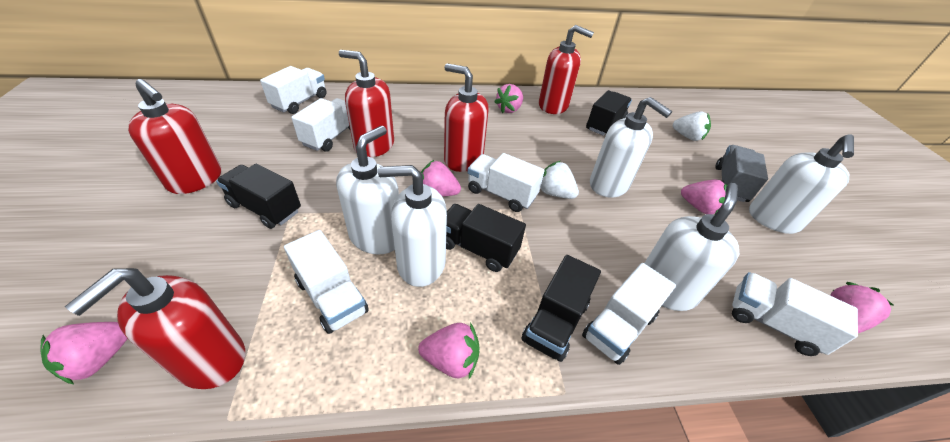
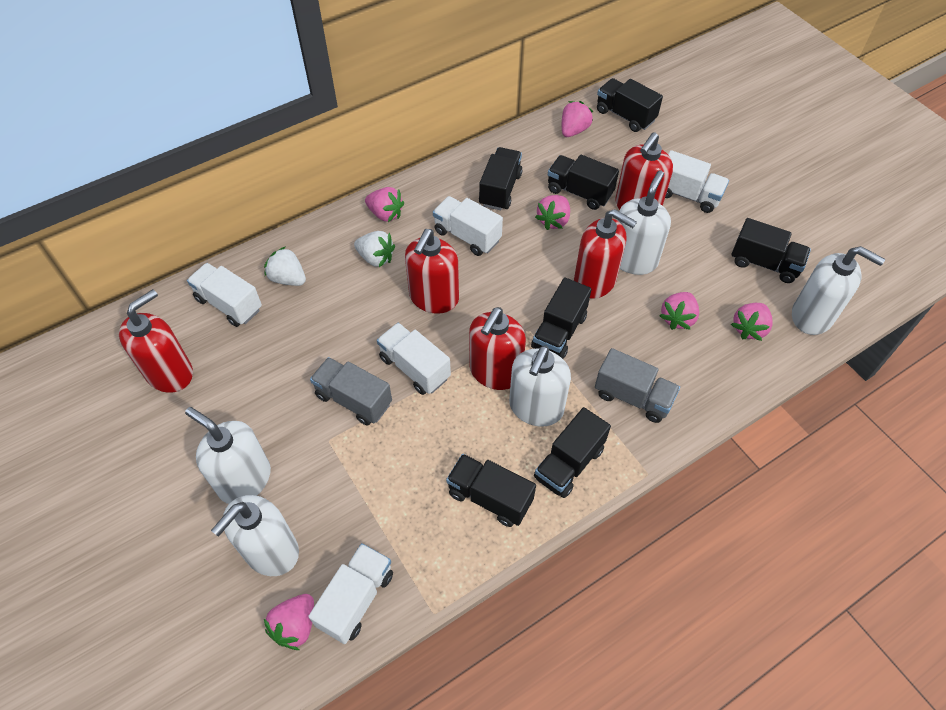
black truck: [216,164,301,229] [446,204,526,272] [521,255,601,362] [586,90,632,136] = 4 -> [446,454,536,527] [479,147,523,210] [531,277,591,359] [534,407,611,498] [548,155,619,210] [597,78,663,132] [731,218,811,283] = 7
grey truck: [715,145,768,202] = 1 -> [310,357,392,426] [595,348,680,423] = 2
white truck: [260,66,327,114] [284,230,369,334] [291,98,350,152] [467,153,545,212] [582,263,676,365] [732,272,858,356] = 6 -> [187,263,262,327] [308,543,393,644] [377,323,451,395] [433,196,503,256] [665,150,729,213] = 5

